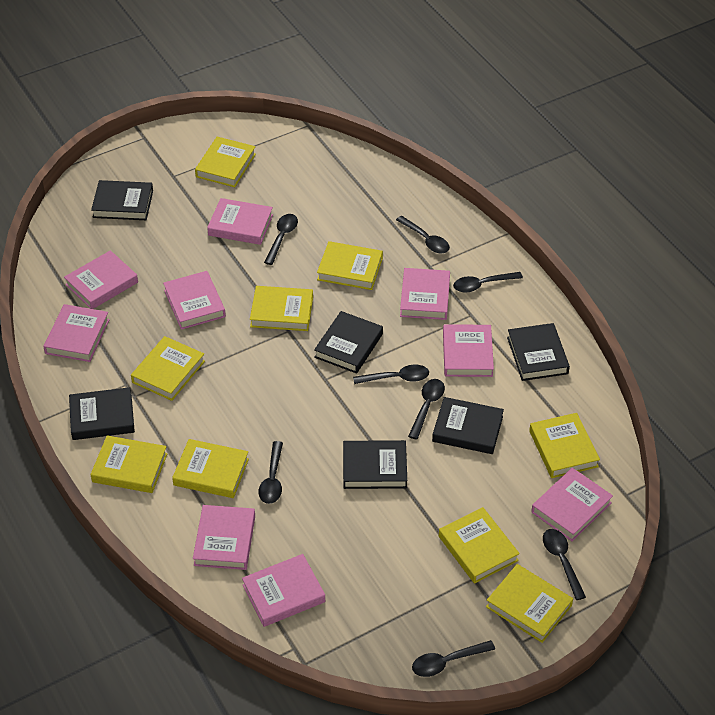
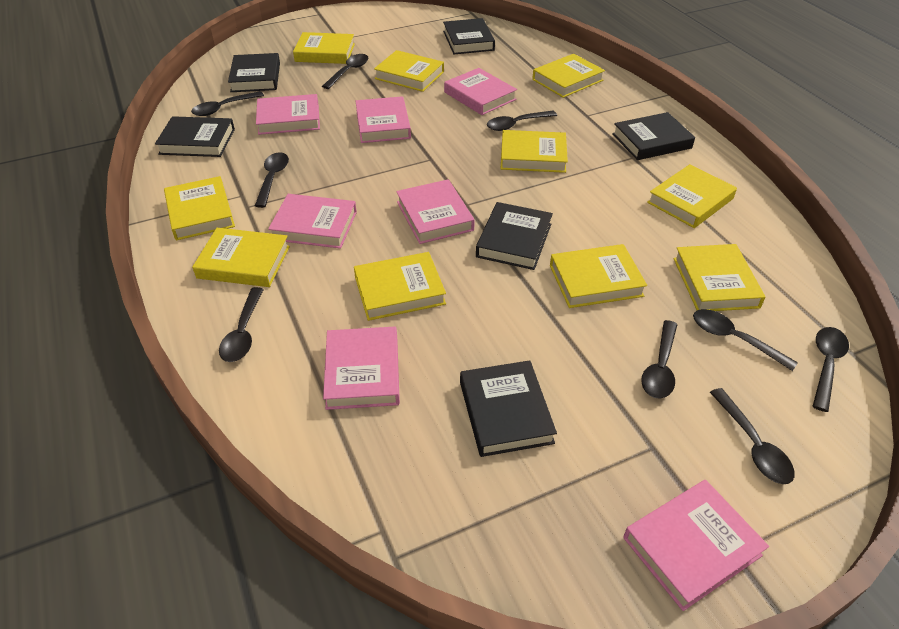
black spoon: [258,441,283,504] [264,214,298,265] [353,365,429,384] [396,216,450,253] [408,379,445,439] [412,640,495,677] [453,272,523,293] [543,529,586,600] = 8 -> [191,91,264,116] [219,287,264,362] [255,152,289,208] [322,54,368,89] [487,111,557,131] [641,320,678,399] [693,309,798,371] [710,388,795,484] [812,327,849,412] = 9
pink book: [43,304,110,362] [64,250,138,309] [163,271,226,330] [193,505,255,570] [207,198,273,245] [242,554,325,627] [400,268,450,320] [443,324,494,377] [531,468,613,542] = 9 -> [256,94,320,135] [268,194,357,249] [323,327,400,410] [356,96,411,143] [396,179,475,244] [444,68,517,115] [623,480,769,611] = 7
yellow book: [90,435,168,493] [131,336,205,401] [172,439,249,498] [195,137,256,187] [250,286,313,331] [317,241,383,290] [439,507,520,583] [486,564,573,643] [529,413,600,478] = 9 -> [164,176,235,240] [192,228,290,287] [293,32,355,64] [354,252,446,321] [374,50,444,92] [501,130,568,173] [532,54,605,98] [550,244,647,308] [647,164,737,228] [673,244,765,311] = 10

